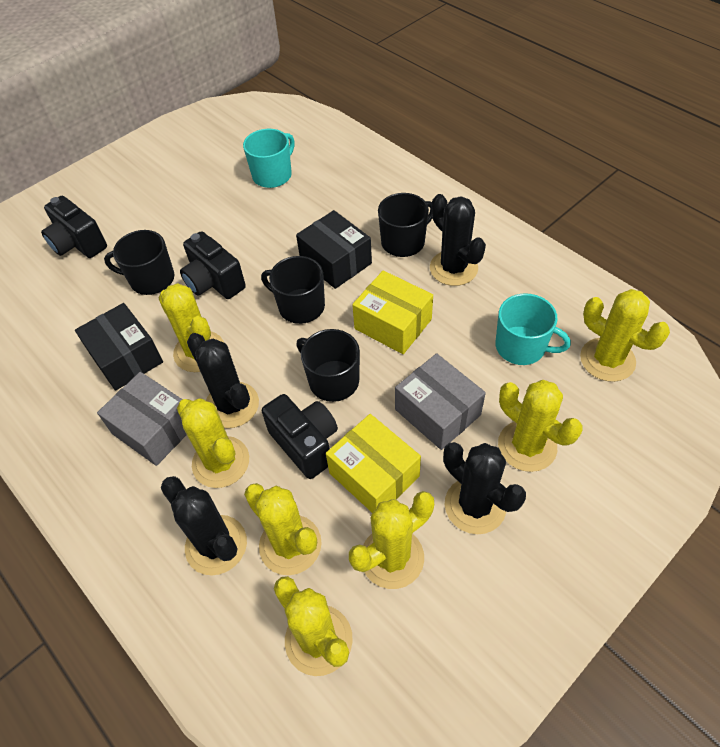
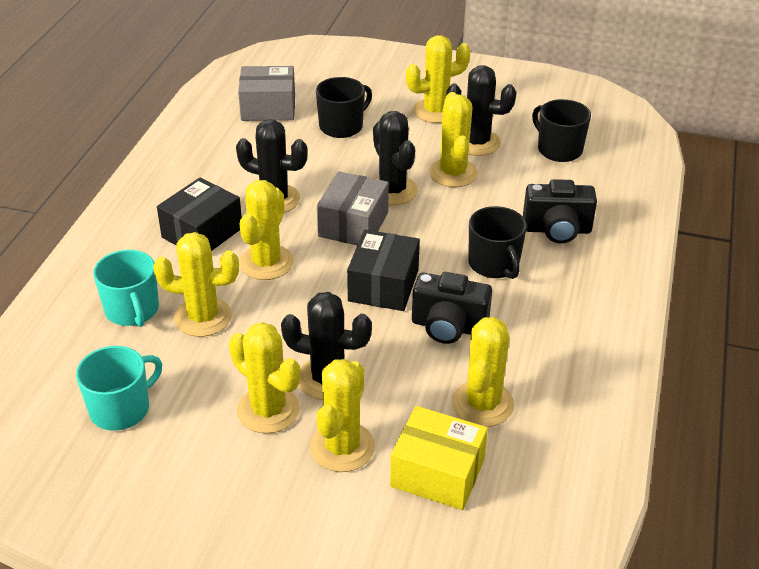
black camera: [41,196,107,258] [180,231,246,299] [262,394,338,479] = 3 -> [412,272,492,344] [523,179,597,243] = 2
black mug: [104,230,174,295] [261,256,325,324] [296,329,360,402] [378,193,432,257] = 4 -> [316,77,372,138] [468,206,527,279] [532,99,591,162] = 3
yellow box: [326,414,421,513] [352,270,433,354] = 2 -> [390,406,488,510] = 1

